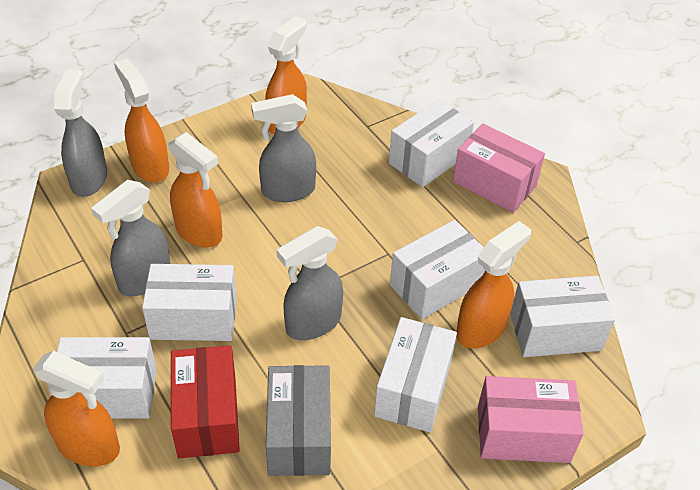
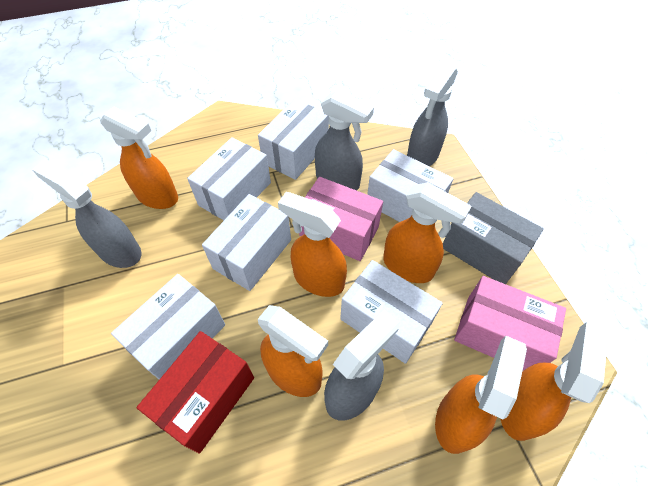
orange spray bottle: [33,351,120,466] [114,59,169,182] [168,132,222,248] [265,16,307,134] [456,221,531,348] = 5 -> [100,106,178,209] [258,305,328,397] [278,192,347,297] [383,182,472,283] [435,336,527,454] [500,322,608,441] = 6

